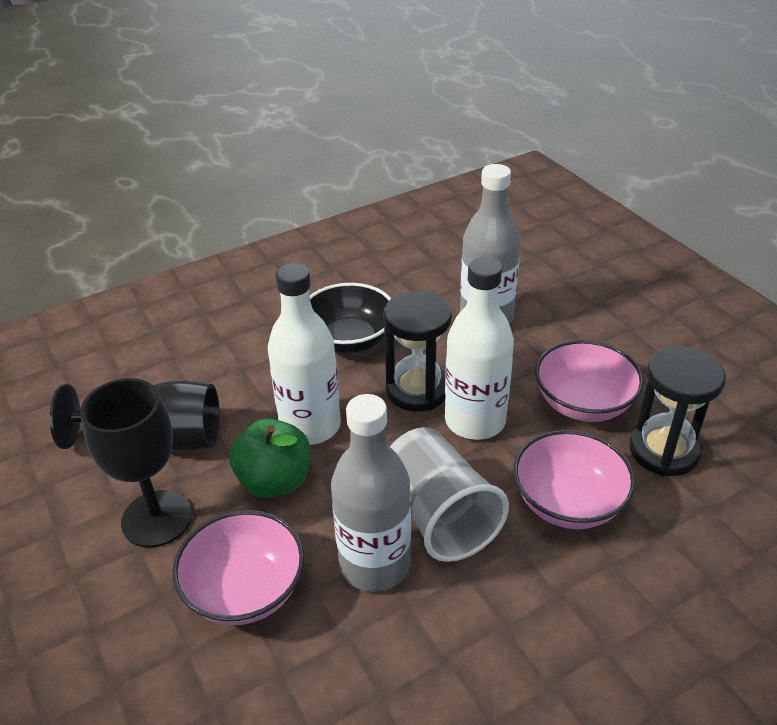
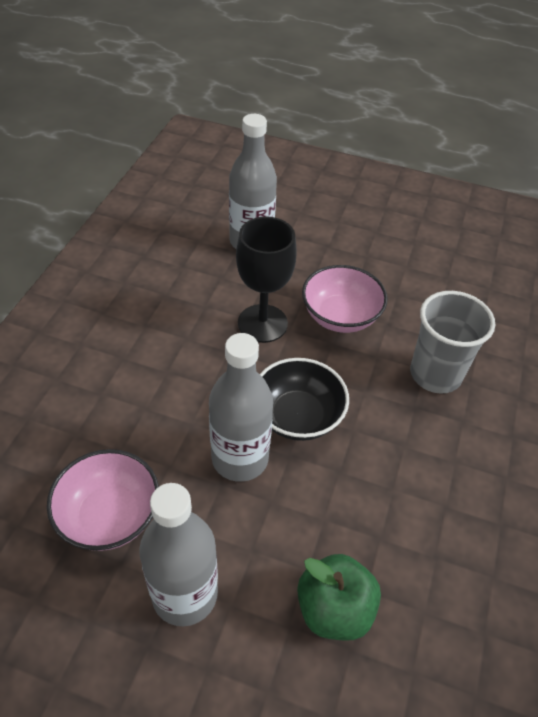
black goblet: [49,380,220,451] [80,378,192,548] = 2 -> [236,216,297,343] = 1
black hourglass: [383,291,452,412] [629,346,726,476] = 2 -> none = 0
grey bottle: [331,394,411,592] [460,164,521,324] = 2 -> [139,483,218,626] [209,333,273,482] [229,114,277,249] = 3
pink bowl: [172,510,304,625] [513,430,636,529] [535,340,644,422] = 3 -> [47,449,159,551] [302,265,388,333] = 2
white bottle: [268,263,341,445] [445,257,514,440] = 2 -> none = 0

